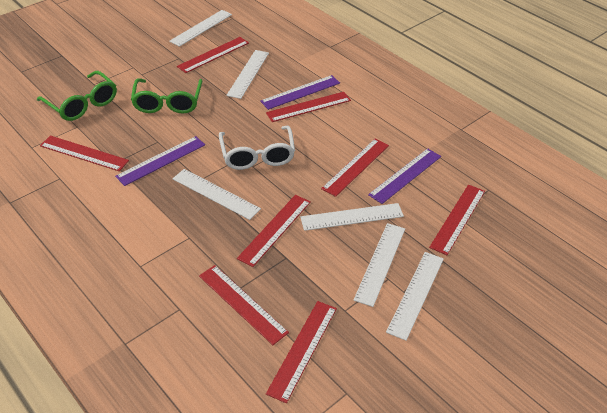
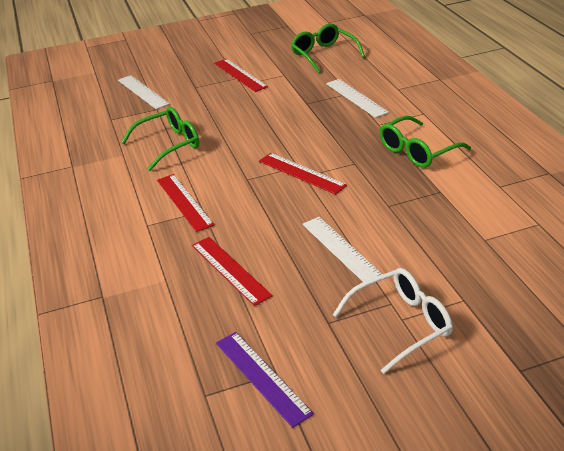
green glasses: [37,71,117,121] [131,78,203,114] = 2 -> [121,107,199,171] [291,23,365,74] [379,116,471,168] = 3
purple ruler: [115,136,205,186] [260,75,340,110] [368,148,441,204] = 3 -> [216,332,314,428] = 1
red ruler: [40,136,129,172] [177,37,249,73] [199,265,289,345] [237,195,311,267] [266,92,351,122] [266,301,337,403] [321,139,389,197] [429,185,485,255] = 8 -> [157,174,214,232] [192,237,273,306] [214,59,268,92] [259,153,347,195] = 4
white ruler: [169,10,232,47] [173,169,261,220] [226,50,269,99] [300,203,404,231] [354,223,405,307] [386,252,444,341] = 6 -> [118,75,170,109] [303,217,383,282] [326,79,389,118] = 3

